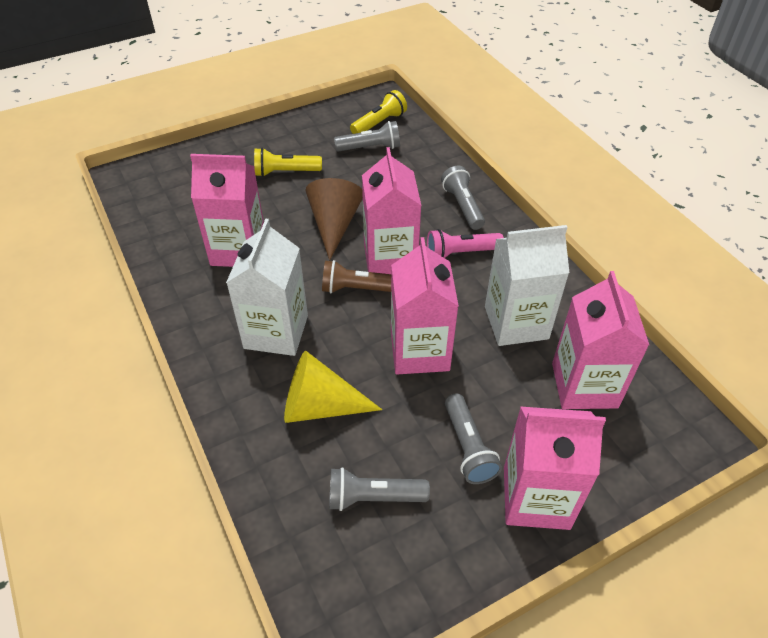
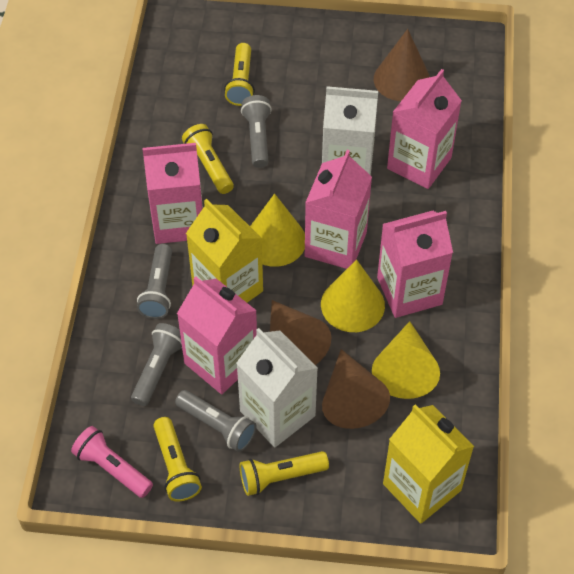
brown cone: [305,178,363,260] = 1 -> [270,300,331,365] [322,349,390,429] [374,29,430,101] = 3
brown flashlight: [322,260,391,293] = 1 -> none = 0
yellow carton: none = 0 -> [186,199,263,302] [383,404,474,524] = 2
yellow cone: [284,351,382,423] = 1 -> [250,194,305,267] [321,260,385,332] [372,321,440,399] = 3
yellow flashlight: [254,148,322,177] [350,90,407,134] = 2 -> [153,417,202,501] [182,124,234,194] [224,43,255,106] [240,451,329,496] = 4

